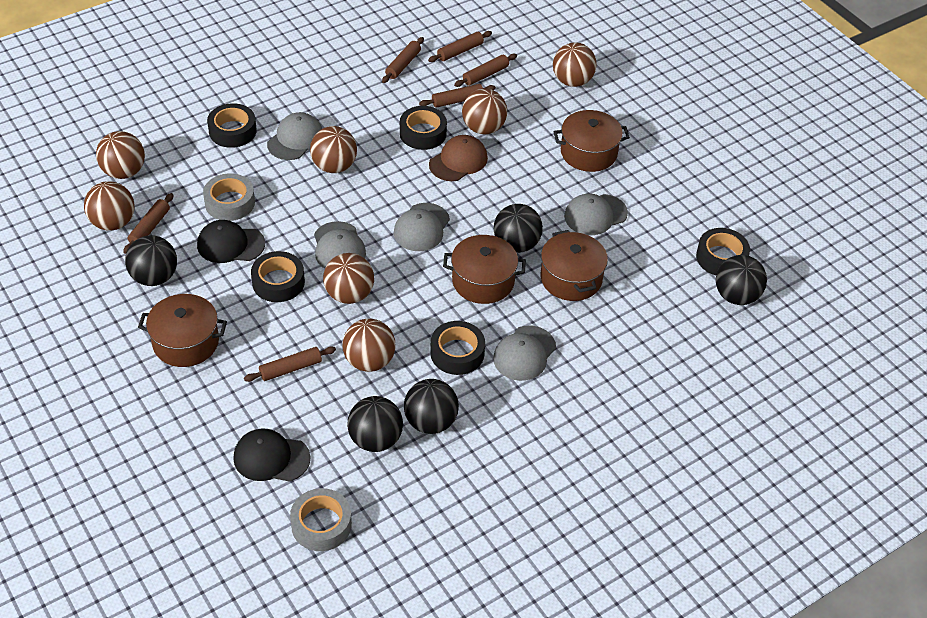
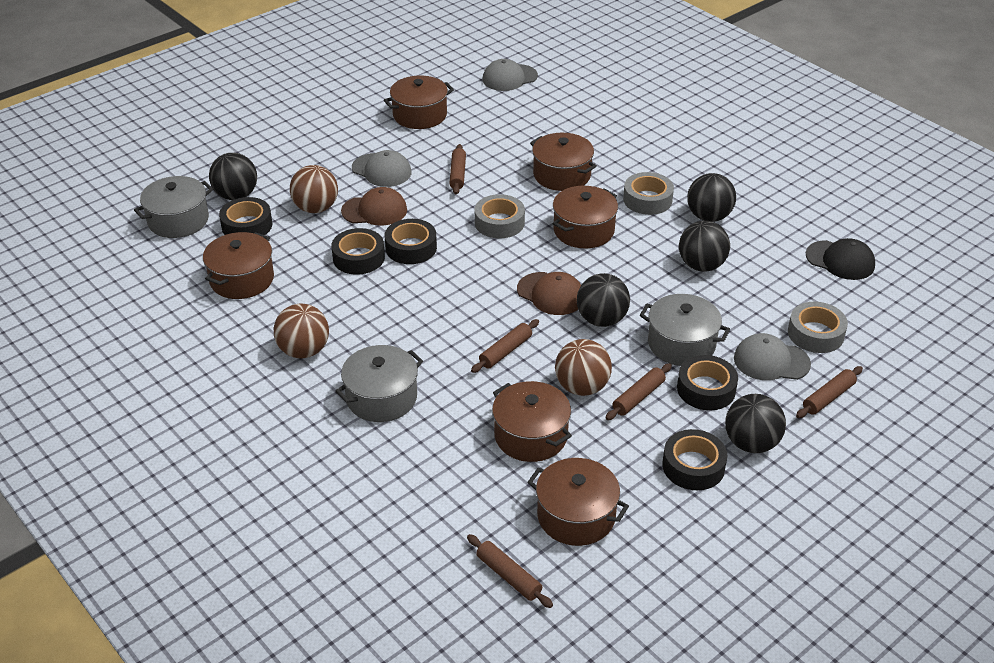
black cap: [197,220,265,263] [233,428,311,482] = 2 -> [806,238,875,280] = 1
brown ball: [84,181,135,231] [96,131,145,179] [310,126,357,173] [323,253,374,304] [342,319,395,372] [462,89,507,134] [553,43,597,87] = 7 -> [274,304,329,358] [290,165,338,213] [555,339,612,396] = 3
brown cap: [429,135,488,181] = 1 -> [341,187,407,226] [517,272,581,315] = 2
brown pot: [138,294,227,367] [443,235,526,304] [540,230,608,301] [553,110,630,172] = 4 -> [203,232,274,299] [384,75,454,129] [492,381,572,462] [527,458,629,546] [530,133,597,191] [553,186,618,249] = 6
brown rolling pin: [123,193,173,254] [244,346,336,382] [382,37,424,83] [419,84,496,108] [428,31,492,62] [454,54,517,87] = 6 -> [449,144,466,194] [467,534,553,608] [471,319,539,373] [605,363,672,420] [796,366,863,418] = 5
grey cap: [267,112,322,160] [314,221,366,269] [394,203,450,251] [493,325,556,381] [564,193,628,235] = 5 -> [352,150,411,187] [482,59,538,91] [734,333,811,380] = 3
grey pot: none = 0 -> [134,176,213,238] [335,345,423,422] [640,294,730,366] = 3
grey tape: [203,174,255,221] [290,488,352,551] = 2 -> [475,194,525,238] [623,172,674,215] [788,302,848,353] = 3

